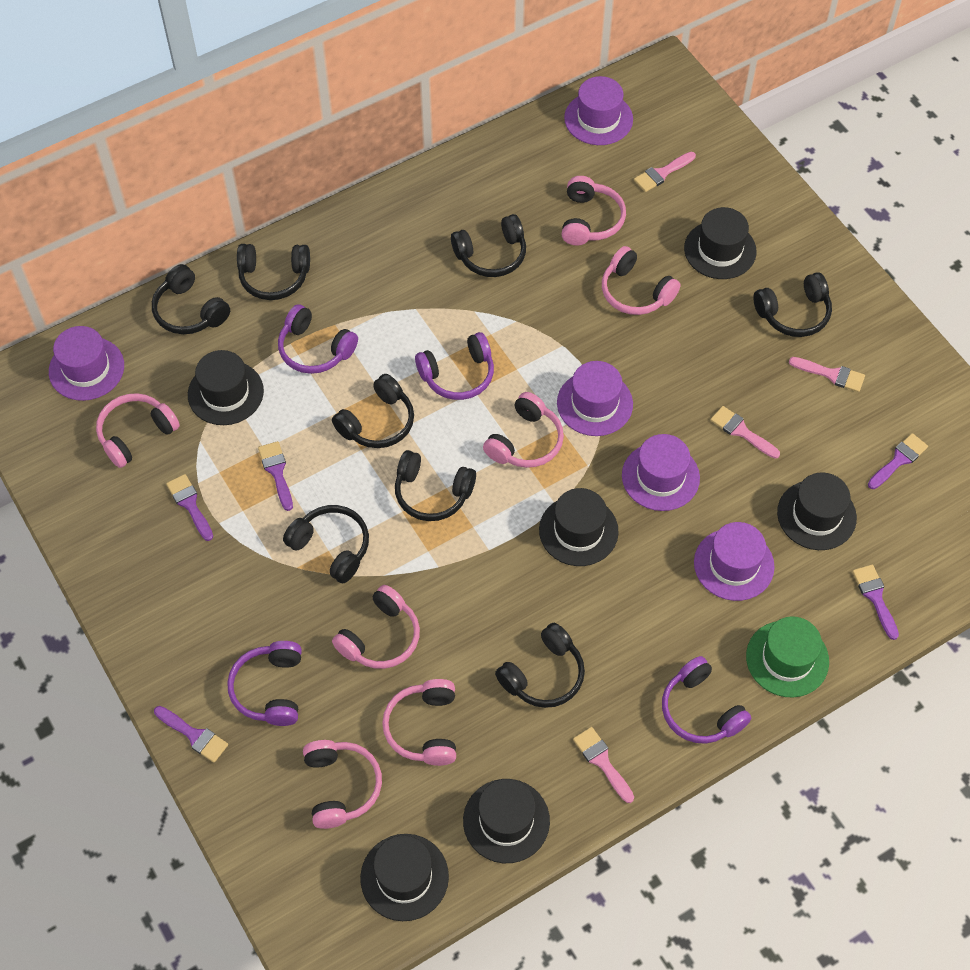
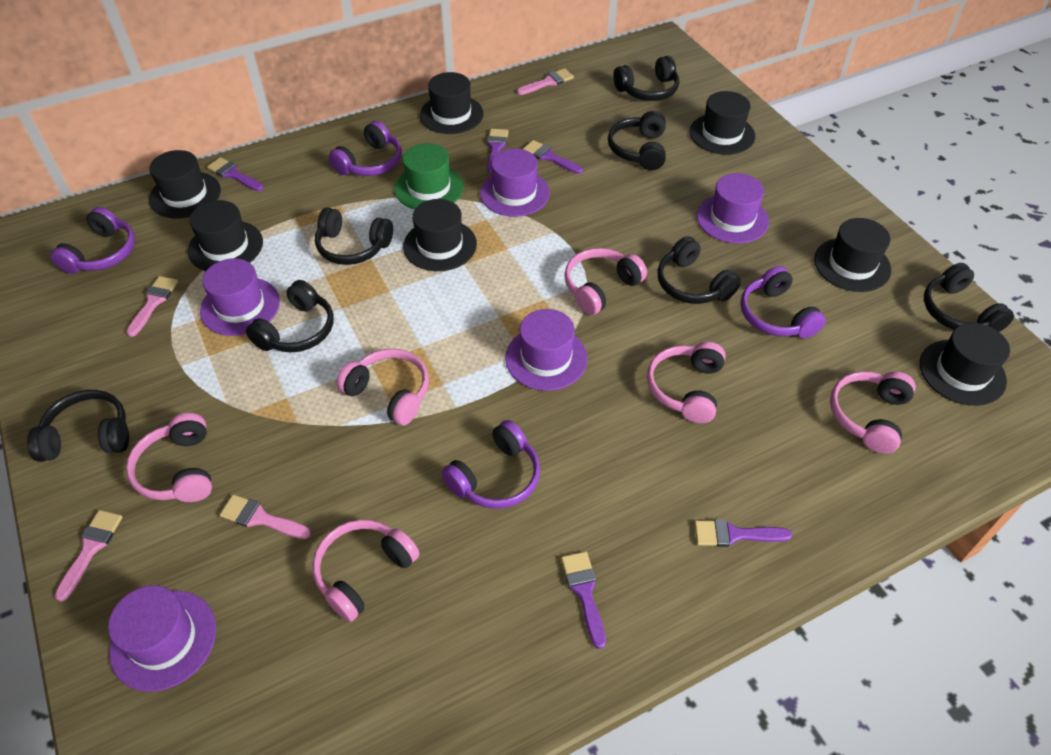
black hat: [188,350,264,425] [360,834,449,921] [463,779,550,863] [539,488,619,566] [684,207,757,279] [777,472,857,550] = 6 -> [149,150,221,218] [188,200,263,271] [403,199,477,271] [420,72,484,134] [690,91,755,155] [814,218,891,292] [920,323,1010,406] = 7
black headphones: [152,264,230,334] [237,244,310,300] [283,505,369,583] [332,374,414,448] [395,450,476,521] [451,214,526,277] [495,623,585,708] [753,272,832,337] = 8 -> [27,390,129,462] [246,280,334,352] [315,208,393,265] [608,111,666,170] [613,56,679,101] [657,236,741,304] [924,263,1014,332] = 7
pink headphones: [96,393,180,468] [303,740,382,829] [332,585,420,669] [382,679,456,766] [483,392,564,468] [562,176,626,245] [602,246,681,315] = 7 -> [126,413,212,502] [313,519,420,622] [336,349,429,426] [564,248,647,315] [647,342,726,423] [830,371,916,454] = 6

